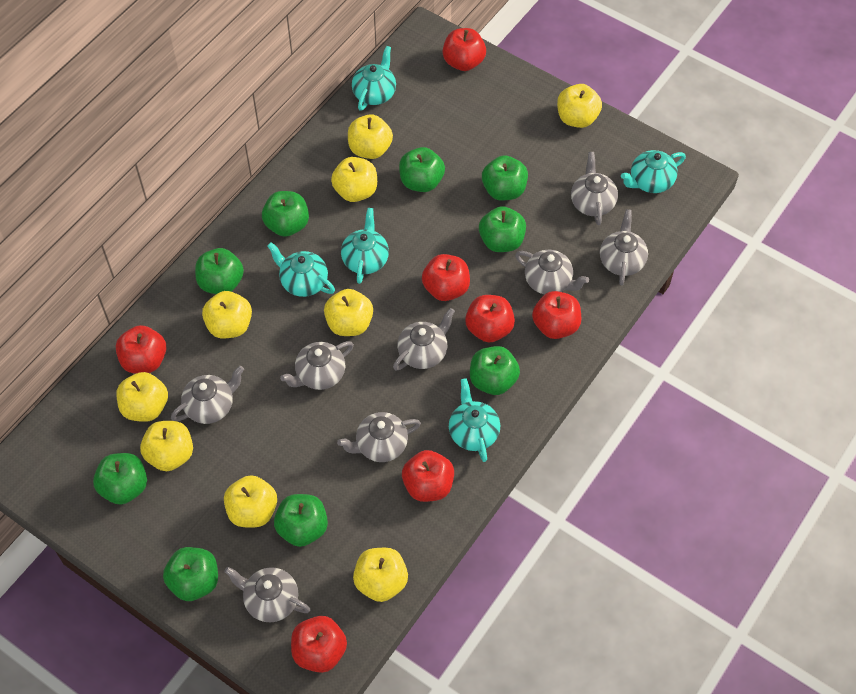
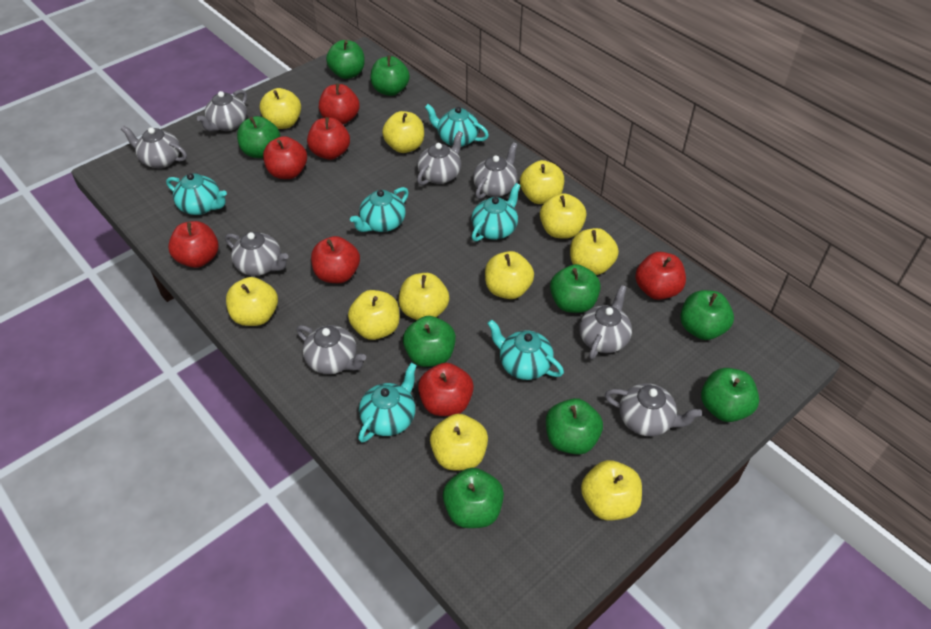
turquoise teapot: [267,242,335,297] [341,208,389,284] [352,46,396,111] [449,378,500,462] [621,150,686,193] = 5 -> [166,173,227,215] [350,187,409,232] [358,363,417,442] [425,104,489,147] [471,183,521,242] [487,320,564,380] = 6
yellow apple: [116,372,168,422] [140,421,193,471] [202,291,252,338] [224,475,277,527] [324,289,373,336] [331,157,377,202] [348,114,393,159] [353,548,408,602] [557,84,602,128] = 9 -> [226,277,278,326] [259,88,301,129] [348,290,399,340] [382,111,424,153] [399,273,449,320] [430,414,488,471] [485,251,534,299] [520,160,564,204] [540,193,587,239] [570,228,619,275] [581,460,642,520] = 11

